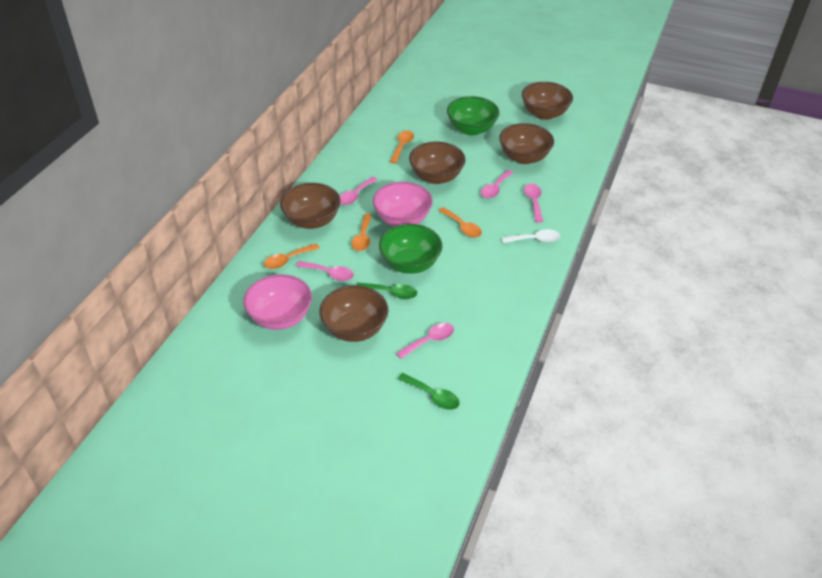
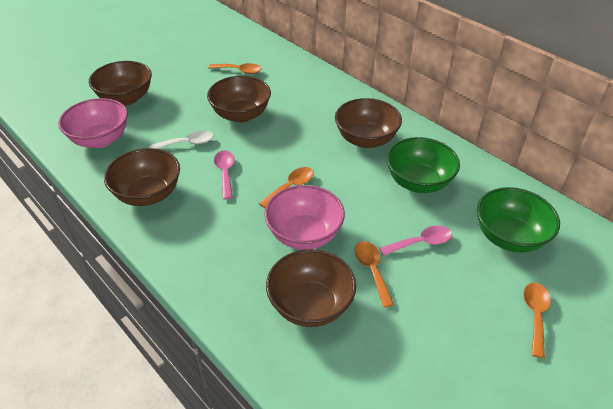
green spoon: [357,283,417,299] [398,373,459,410] = 2 -> none = 0
pink spoon: [296,261,354,281] [340,177,378,205] [396,323,454,359] [481,170,513,198] [524,183,543,223] = 5 -> [214,150,235,199] [379,226,452,256] = 2

